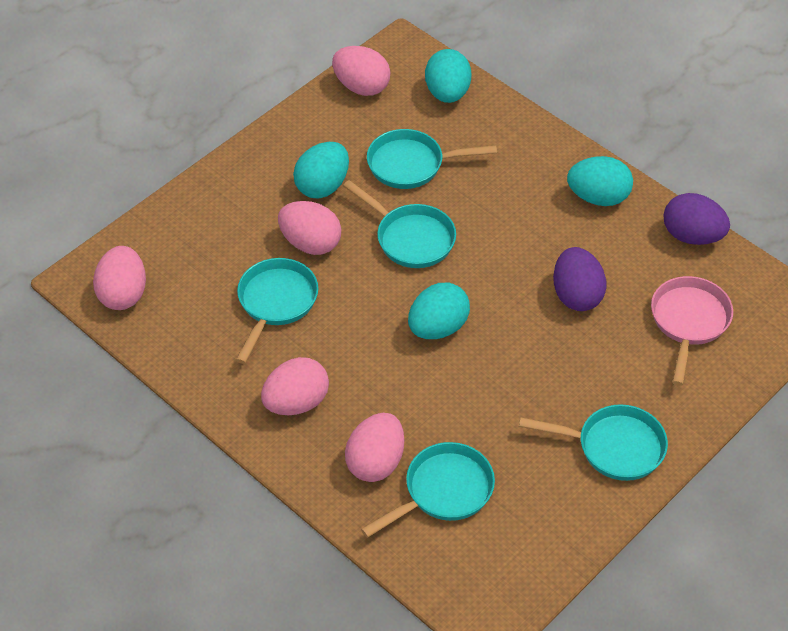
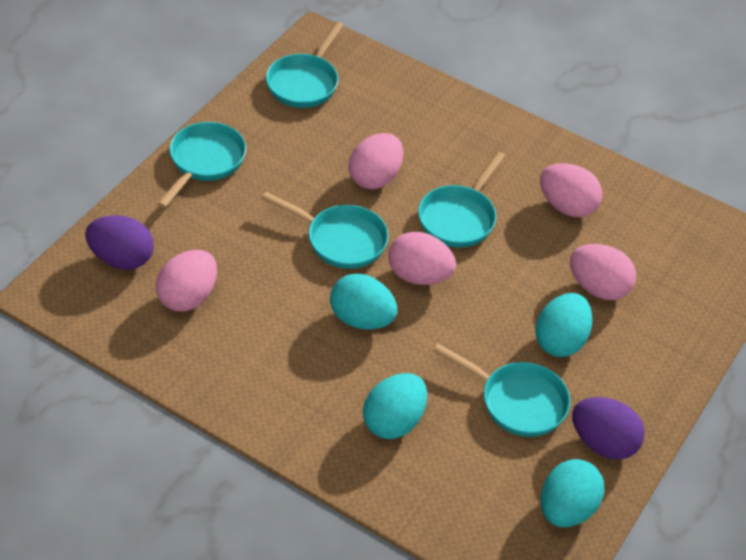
pink pan: [651,276,733,386] = 1 -> none = 0

